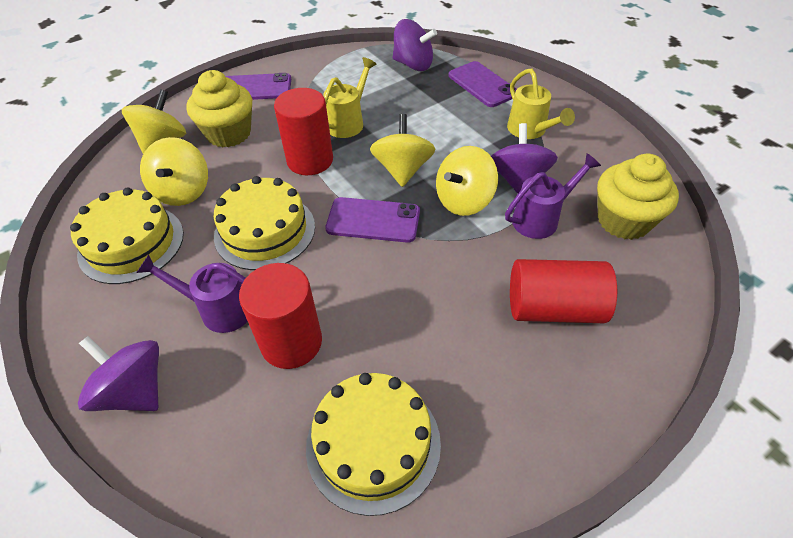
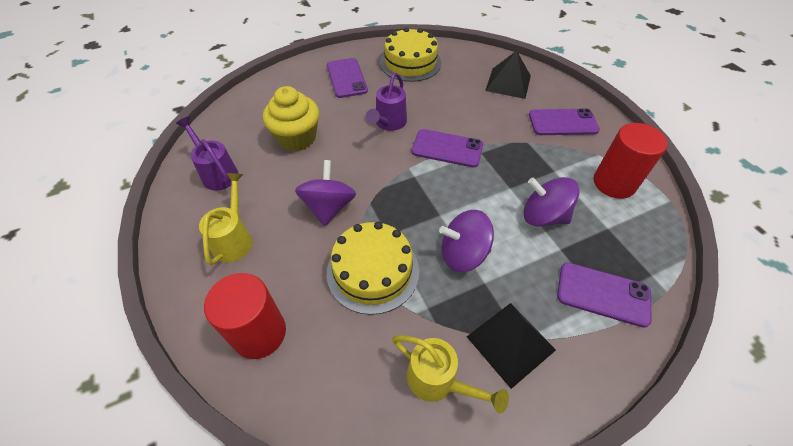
black pyramid: none = 0 -> [467,303,556,389] [485,51,531,99] = 2
purple phone: [225,73,291,100] [325,197,420,243] [448,61,517,107] = 3 -> [327,58,368,98] [412,129,483,167] [529,108,600,135] [557,262,652,328] = 4
red cylinder: [239,263,322,369] [274,88,333,175] [510,259,617,323] = 3 -> [204,273,286,359] [593,123,668,199] = 2
yellow cake: [70,187,184,284] [214,176,315,270] [306,373,441,516] = 3 -> [327,222,419,315] [380,27,441,82] = 2
yellow cupcake: [186,70,252,148] [597,154,679,240] = 2 -> [263,86,319,151] = 1
yellow spinning top: [122,89,186,154] [140,137,208,206] [370,114,436,187] [436,146,498,216] = 4 -> none = 0

